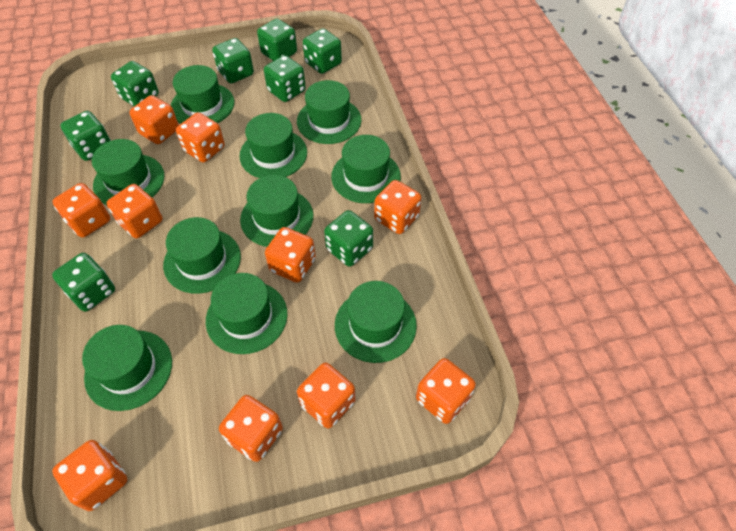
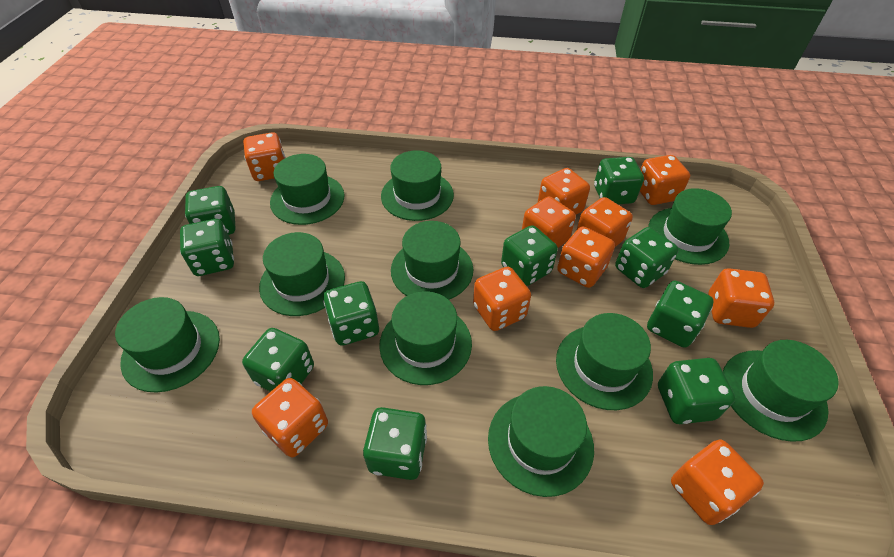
green dice: [52,253,115,312] [60,111,111,161] [111,61,159,106] [212,38,254,83] [257,19,297,61] [264,55,306,102] [303,29,342,74] [324,210,373,267] = 8 -> [180,219,234,276] [185,186,235,235] [242,328,314,392] [323,281,379,345] [363,407,427,480] [501,225,558,286] [594,157,644,204] [615,227,678,288] [647,281,714,348] [658,358,735,424] = 10

